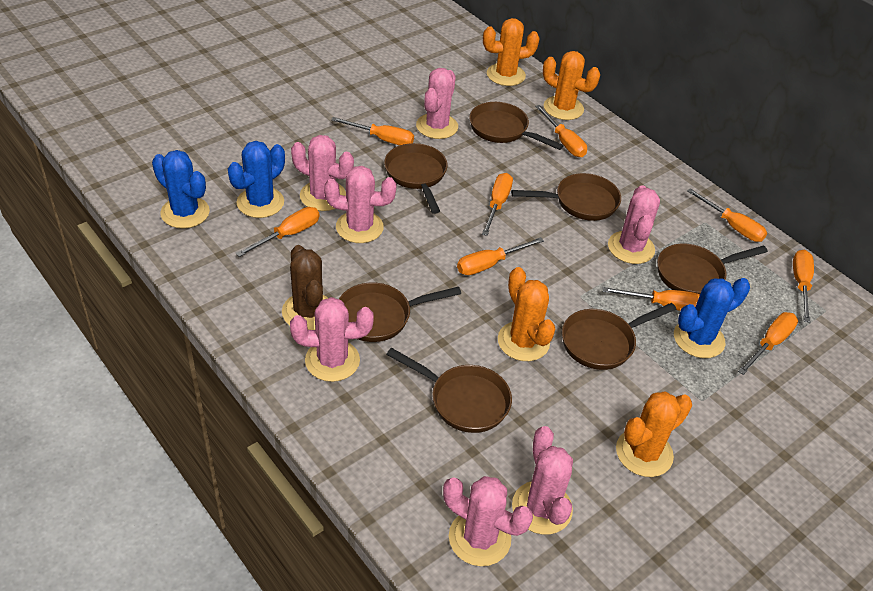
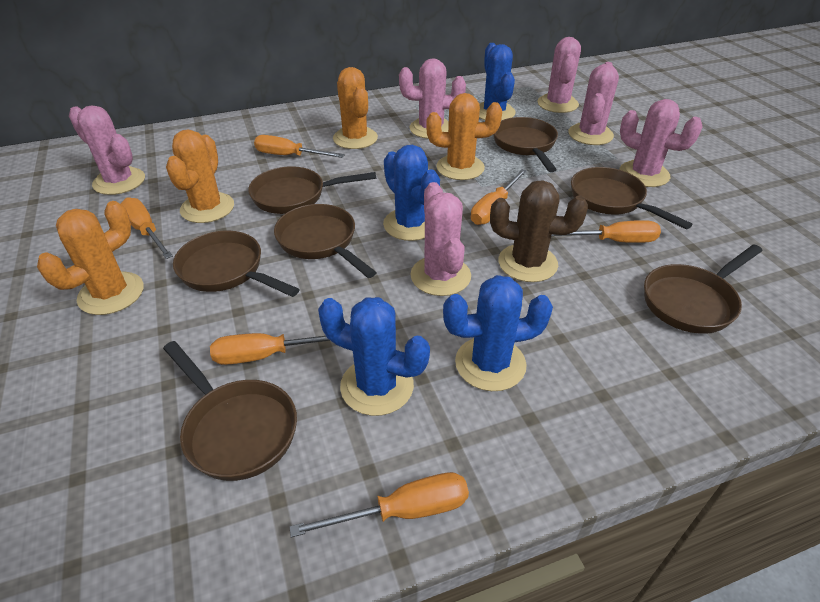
blue cactus: [152,150,210,229] [228,141,285,218] [674,278,750,358] = 3 -> [318,297,430,416] [383,145,440,241] [443,275,553,391] [479,43,516,120] = 4
orange screwdriver: [236,207,319,257] [331,117,414,145] [457,237,544,275] [482,173,513,236] [535,105,587,157] [603,287,700,311] [687,188,767,242] [738,312,798,375] [793,250,814,323] = 9 -> [121,197,173,259] [210,333,330,365] [254,135,345,158] [289,472,469,537] [471,169,527,225] [552,220,661,243] = 6
pink cactus: [290,297,374,382] [291,135,354,211] [324,166,397,243] [416,68,458,139] [443,476,533,566] [512,426,573,535] [608,185,660,264] = 7 -> [69,105,145,195] [399,58,466,139] [410,182,471,296] [537,37,581,113] [568,62,619,145] [620,99,703,187] = 6

